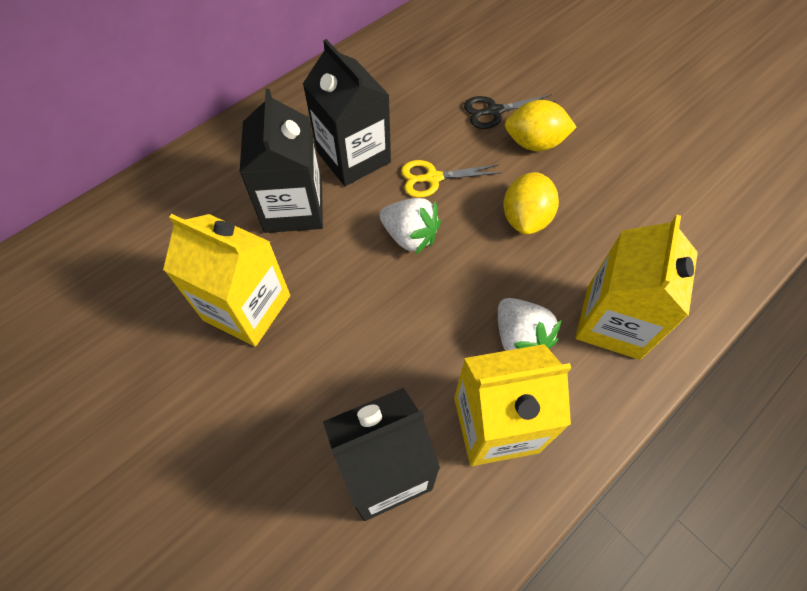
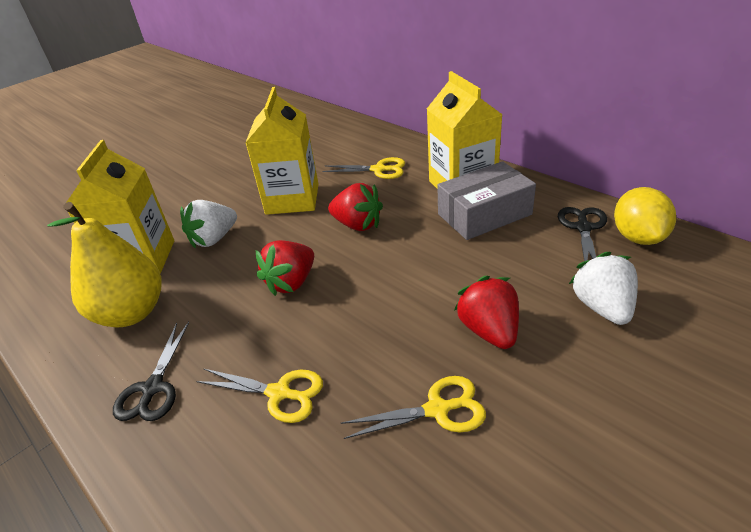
black carton: [239,89,323,233] [303,39,391,186] [323,388,440,521] = 3 -> none = 0
black scissors: [464,94,556,129] = 1 -> [113,322,189,421] [558,207,607,261] = 2
grey box: none = 0 -> [437,161,536,240] = 1
red strawberry: none = 0 -> [256,240,314,296] [328,183,383,231] [454,276,519,349] = 3
yellow lemon: [503,172,559,235] [505,100,577,151] = 2 -> [614,187,676,245] = 1
yellow pear: none = 0 -> [47,202,161,327] = 1
yellow scissors: [401,160,502,198] = 1 -> [196,369,323,423] [322,157,405,179] [341,376,486,439] = 3

